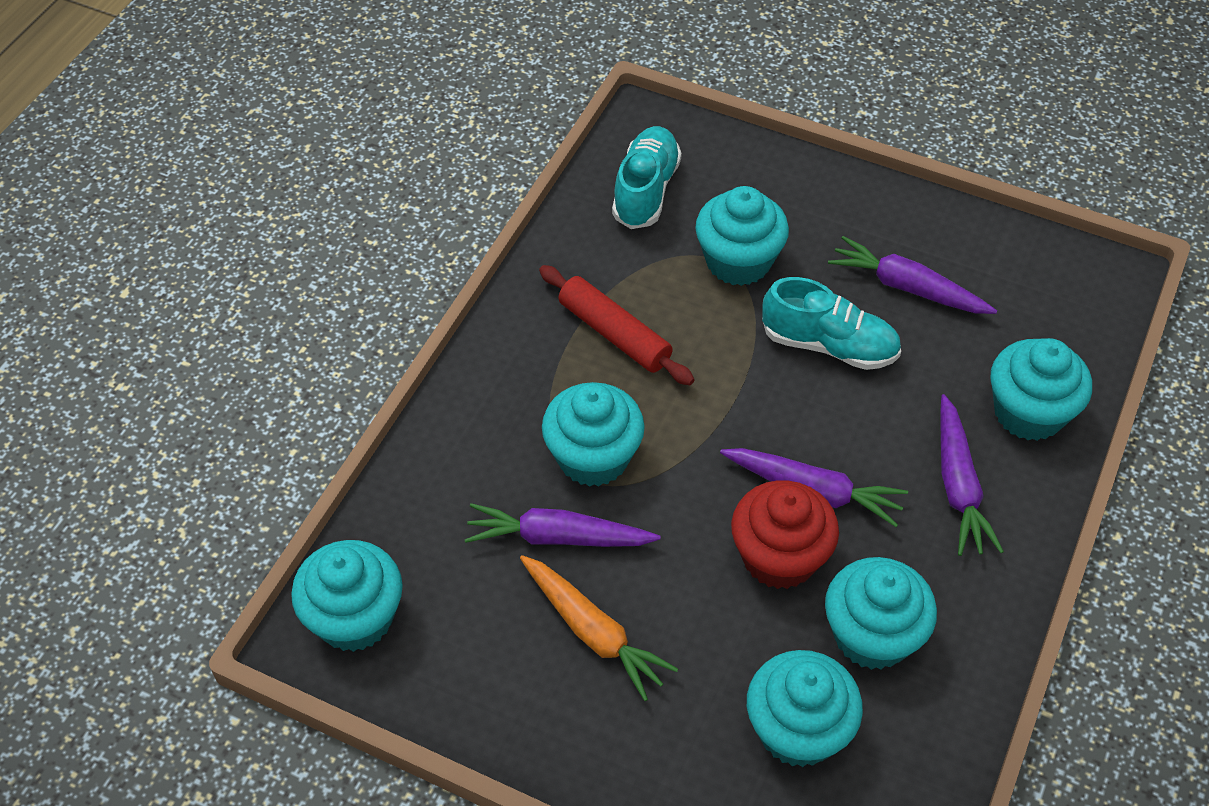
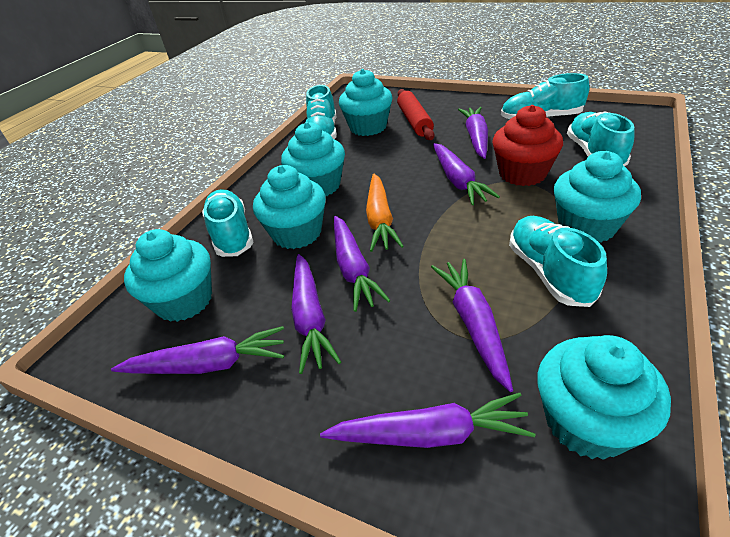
purple carrot: [465,503,661,547] [720,448,908,527] [828,236,997,314] [940,394,1004,556] = 4 -> [111,326,284,374] [291,254,341,374] [320,393,535,448] [334,216,391,312] [431,259,513,392] [433,143,500,205] [458,107,488,159] = 7
turquoise shoe: [612,126,682,229] [762,277,901,370] = 2 -> [202,189,254,257] [306,85,337,139] [501,73,589,120] [509,216,607,307] [567,111,635,166] = 5

